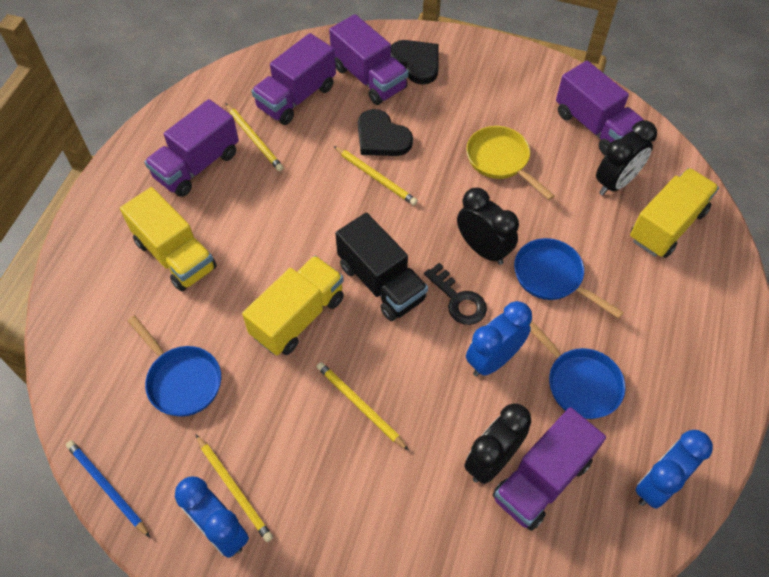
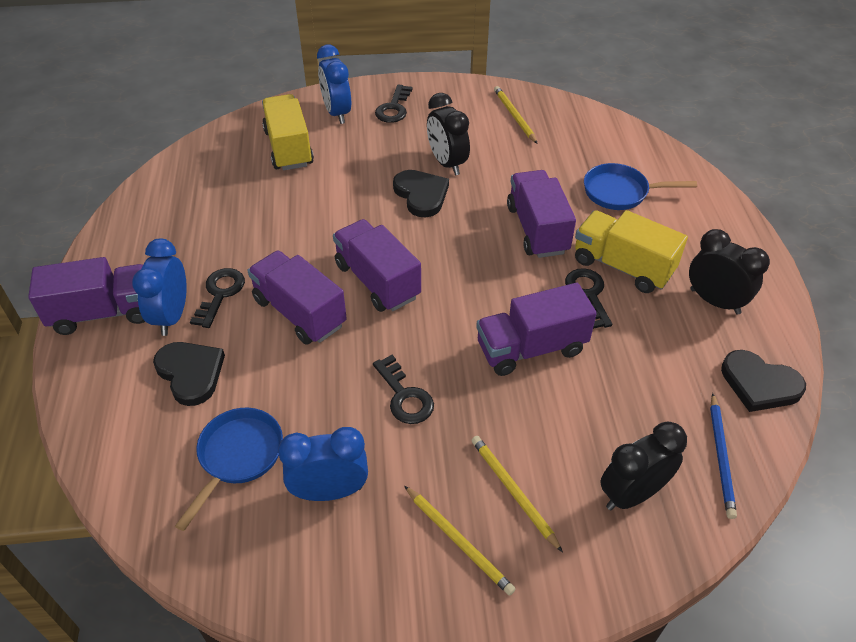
black heart: [358,109,413,156] [391,40,438,84] = 2 -> [153,342,225,406] [393,170,449,217] [721,350,806,412] = 3
black key: [424,263,487,325] = 1 -> [190,268,245,328] [373,355,434,424] [375,84,413,123] [565,268,612,329] = 4
black truck: [335,213,428,321] = 1 -> none = 0
blue pan: [127,315,221,417] [514,238,624,319] [530,321,626,419] = 3 -> [175,408,283,531] [584,163,697,210] = 2
yellow pan: [466,126,555,200] = 1 -> none = 0
yellow pencil: [196,435,273,542] [225,103,284,171] [317,362,409,451] [334,146,418,205] = 4 -> [404,486,516,596] [471,436,563,553] [494,86,538,144] = 3
yellow truck: [120,187,217,292] [242,256,344,356] [630,168,719,258] = 3 -> [262,94,314,170] [575,210,688,293] = 2

